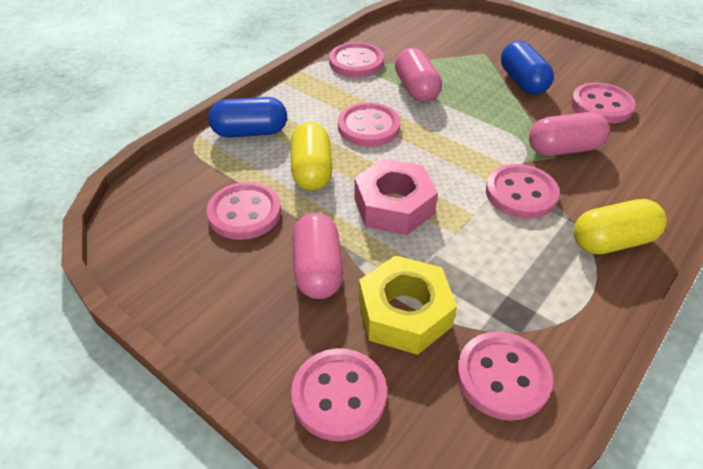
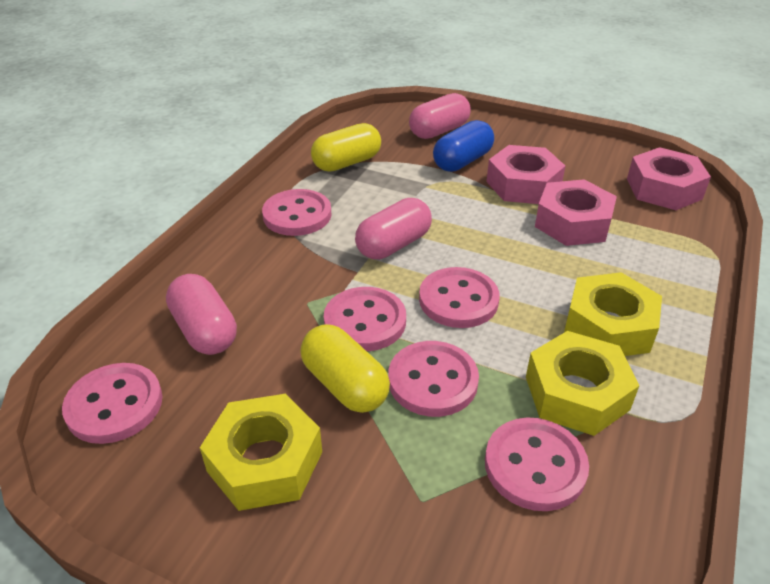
blue capsule: [208,97,287,138] [501,41,554,95] = 2 -> [433,120,494,172] = 1
pink button: [207,182,281,240] [291,348,387,441] [329,42,384,77] [338,103,400,147] [457,332,553,421] [486,164,559,219] [571,83,636,124] = 7 -> [62,363,163,444] [262,189,332,236] [324,287,406,351] [388,341,479,417] [419,267,500,328] [485,418,589,511] = 6
pink nut: [354,159,438,235] = 1 -> [486,145,565,204] [535,179,617,246] [627,147,711,210] = 3
yellow nut: [359,255,457,355] = 1 -> [200,394,322,511] [526,331,639,436] [564,272,662,356] = 3

